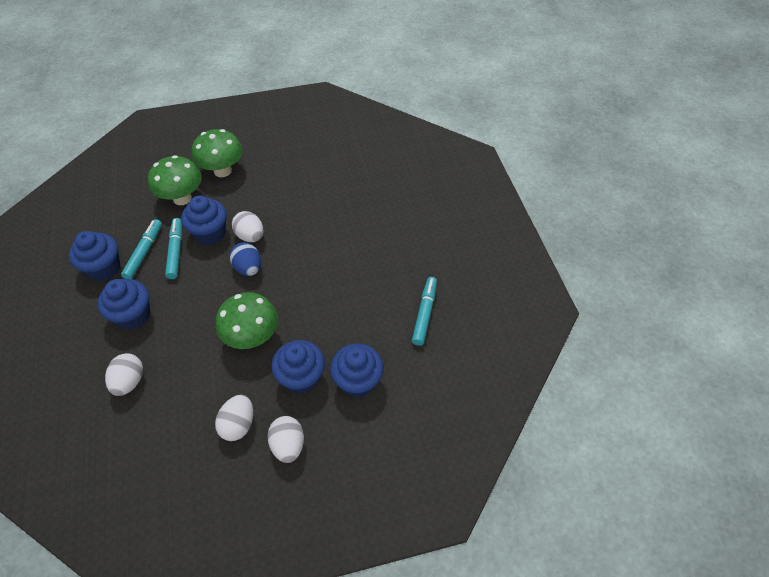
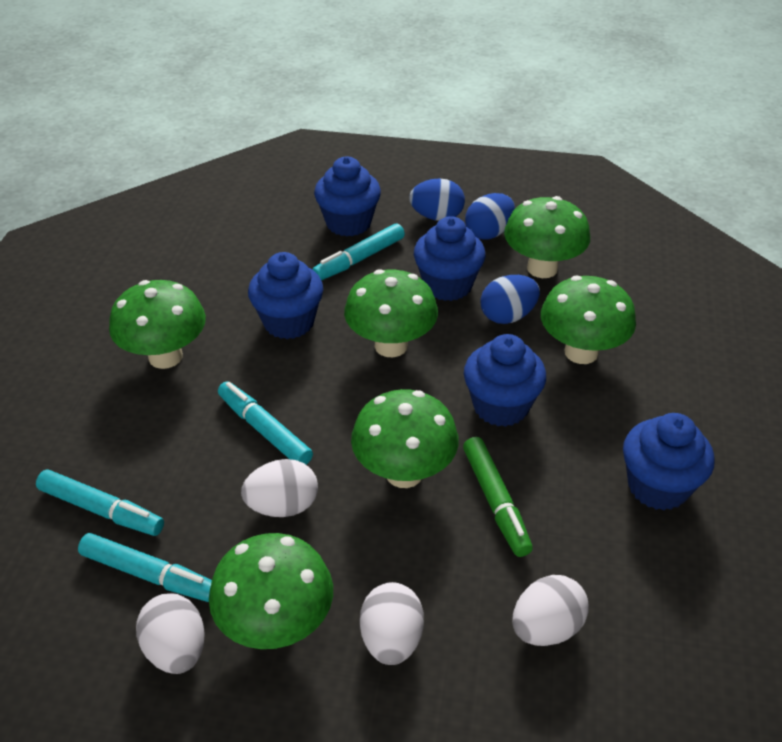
blue egg: [230,242,261,276] = 1 -> [409,178,465,221] [465,193,515,240] [480,275,540,324] = 3
green marker: none = 0 -> [463,437,533,557] = 1
green mushroom: [148,155,202,205] [192,129,243,177] [216,292,278,349] = 3 -> [109,280,206,369] [209,533,333,649] [344,269,438,357] [351,389,459,488] [504,196,590,278] [541,276,636,364] = 6
turquoise marker: [121,219,162,279] [165,218,182,279] [412,277,437,346] = 3 -> [36,470,164,536] [78,533,212,602] [218,381,313,465] [312,223,405,281] = 4

